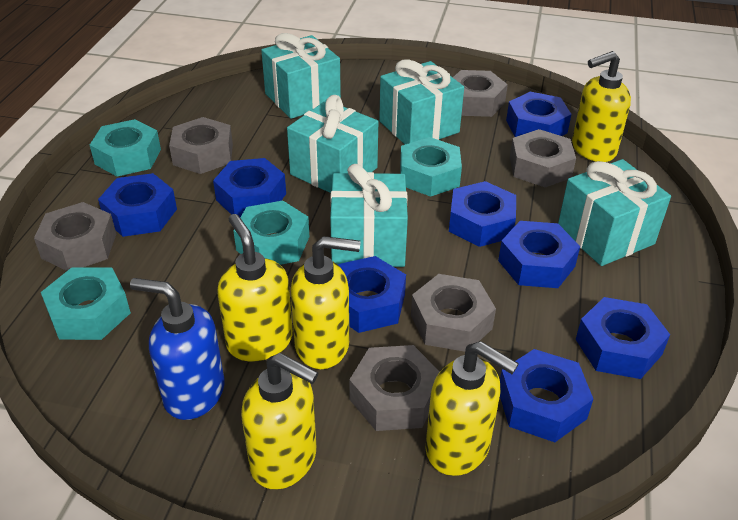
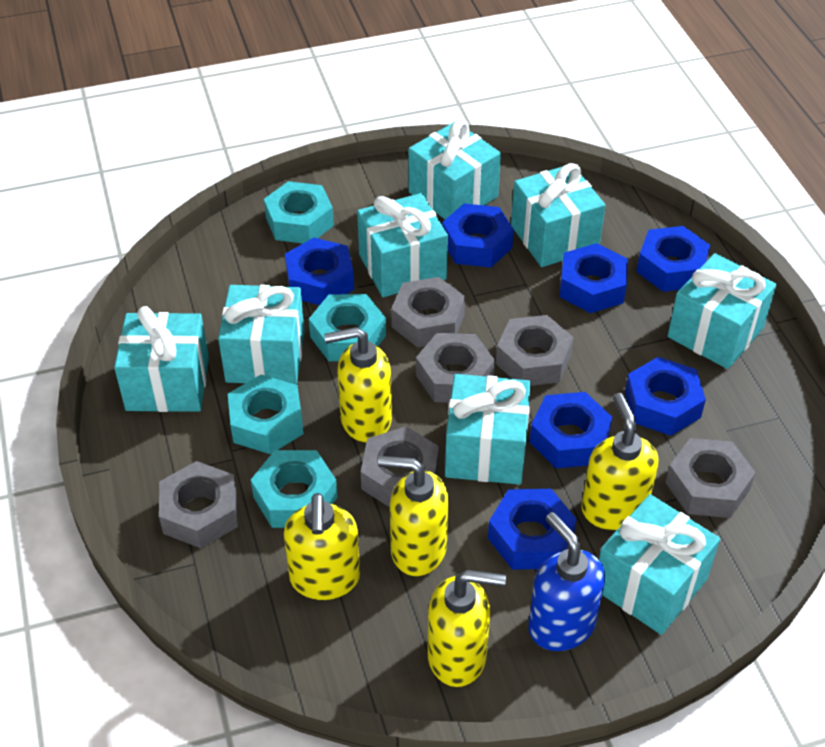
blue nut: [98,173,177,237] [213,158,286,217] [337,256,406,333] [449,181,516,247] [498,221,580,288] [500,349,593,442] [506,92,571,137] [575,297,670,379] = 8 -> [285,238,354,305] [442,203,514,268] [488,489,577,570] [530,392,613,468] [559,243,628,313] [625,357,706,436] [636,226,710,292] = 7
turquoise gift: [261,33,341,119] [287,95,378,193] [330,164,408,267] [379,59,464,144] [558,159,671,266] = 5 -> [114,306,209,412] [218,284,305,385] [357,193,448,297] [409,120,501,219] [445,374,531,485] [511,163,606,267] [599,494,720,635] [668,253,777,369] = 8

